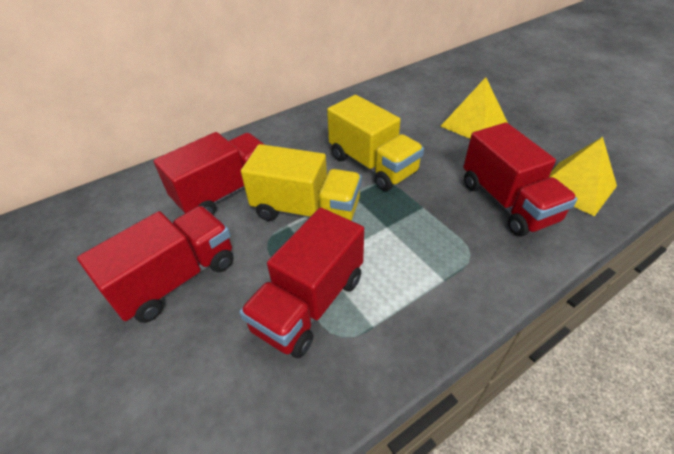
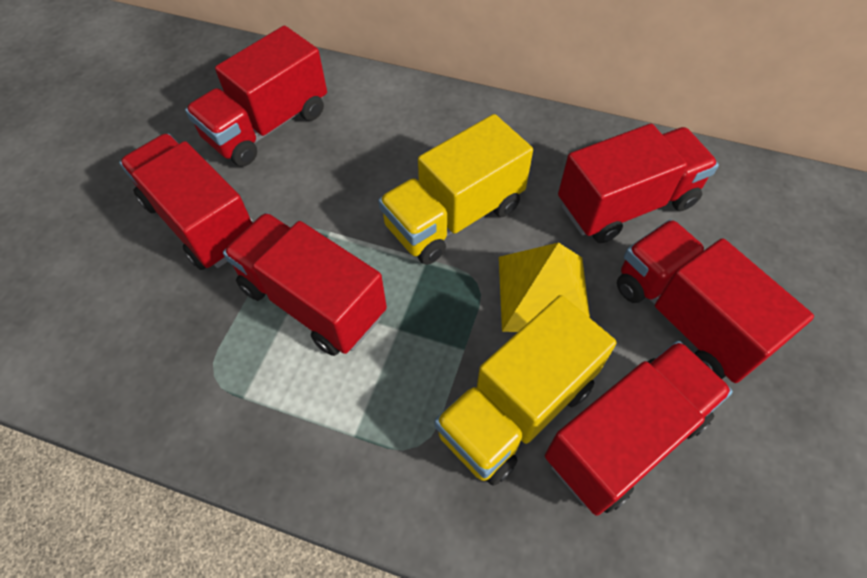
red truck: [77,206,234,323] [154,132,265,215] [239,208,364,358] [463,122,578,237] = 4 -> [119,134,253,270] [185,26,327,167] [223,213,387,356] [545,341,733,516] [558,124,719,243] [617,219,814,383] = 6
yellow pyramid: [440,77,508,139] [549,137,617,216] = 2 -> [499,242,590,332] = 1

